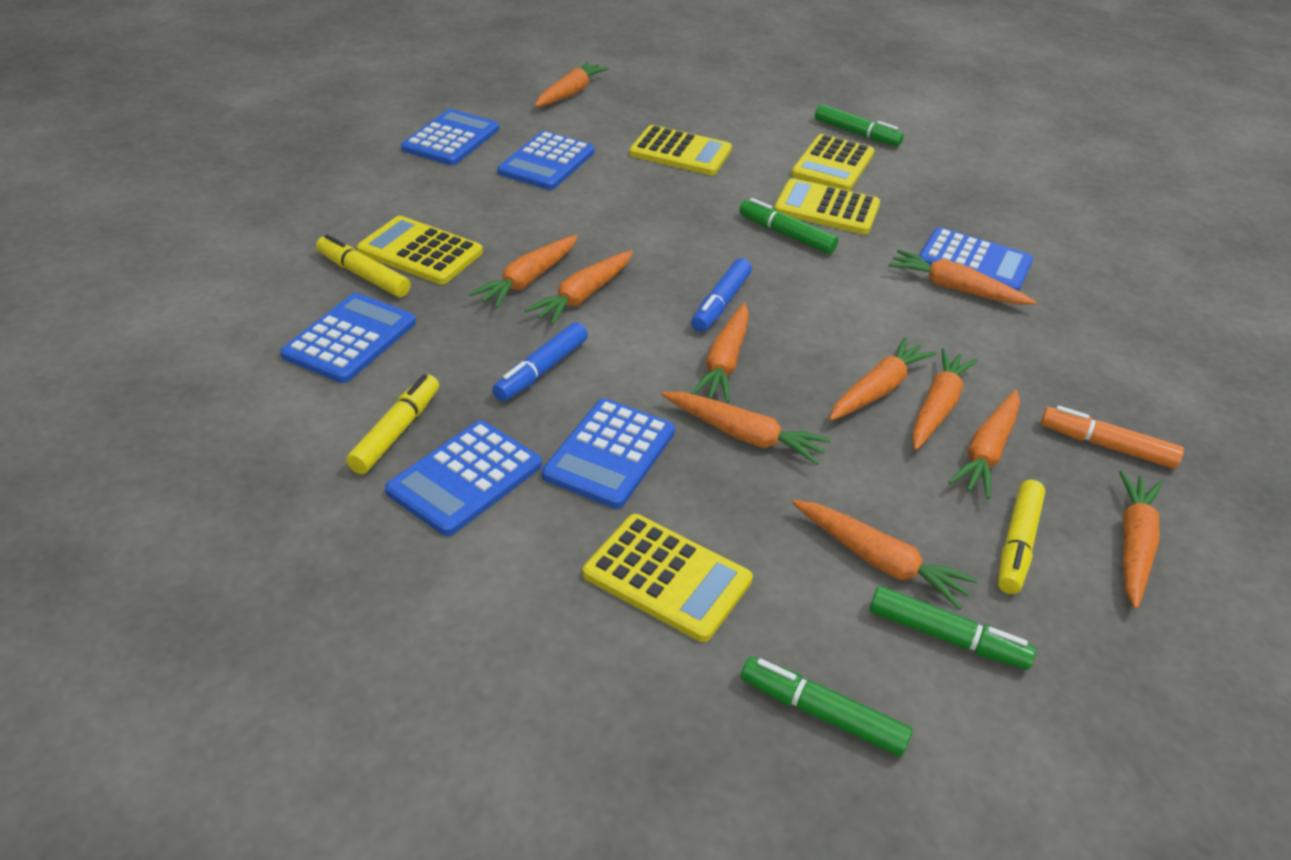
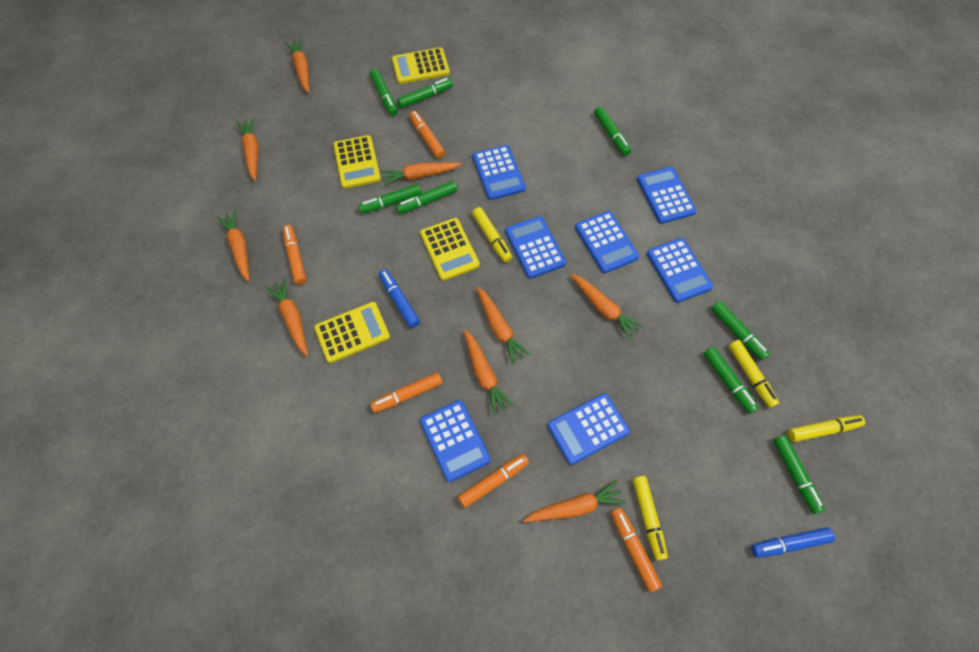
blue calculator: [280,293,416,383] [385,420,542,536] [401,109,499,165] [497,131,595,190] [542,398,675,509] [919,227,1033,291] = 6 -> [420,400,491,482] [472,145,526,200] [505,216,566,279] [547,393,630,465] [575,211,639,273] [637,167,697,224] [647,238,713,303] = 7
green marker: [739,198,838,254] [741,656,913,757] [815,104,904,147] [869,586,1036,670] = 4 -> [358,184,422,214] [370,69,398,116] [396,181,457,214] [397,78,453,108] [594,106,631,156] [704,347,759,414] [711,301,770,360] [773,435,825,514] = 8
orange carrot: [469,235,578,309] [524,250,633,325] [535,61,609,107] [661,392,831,465] [691,303,749,403] [792,500,979,610] [829,337,936,421] [888,250,1036,305] [912,348,978,450] [948,390,1020,499] [1119,471,1162,609] = 11 -> [217,210,249,282] [236,118,258,181] [266,279,308,356] [285,39,309,93] [381,162,462,186] [464,329,514,415] [476,287,531,365] [523,480,626,522] [570,273,644,339] = 9
orange marker: [1041,406,1184,469] = 1 -> [283,225,306,285] [370,372,443,413] [409,111,445,159] [458,454,529,508] [611,507,662,592] = 5
yellow calculator: [356,216,483,285] [583,514,753,642] [629,125,732,175] [774,178,880,234] [791,134,874,191] = 5 -> [314,302,390,363] [333,135,381,189] [392,47,450,84] [420,218,480,281] = 4
yellow marker: [316,234,411,297] [346,374,439,474] [998,480,1045,594] = 3 -> [472,207,512,263] [633,476,668,561] [728,340,779,408] [788,415,865,442] = 4

